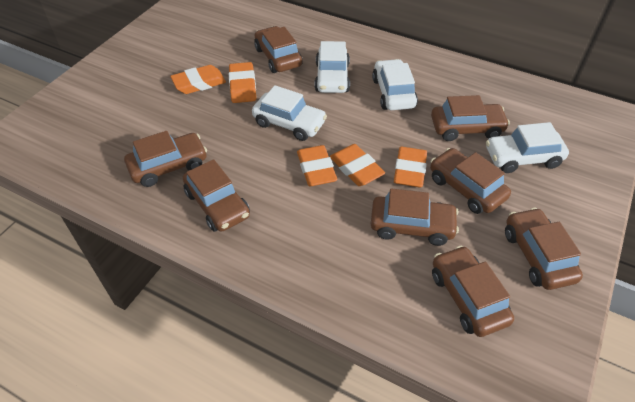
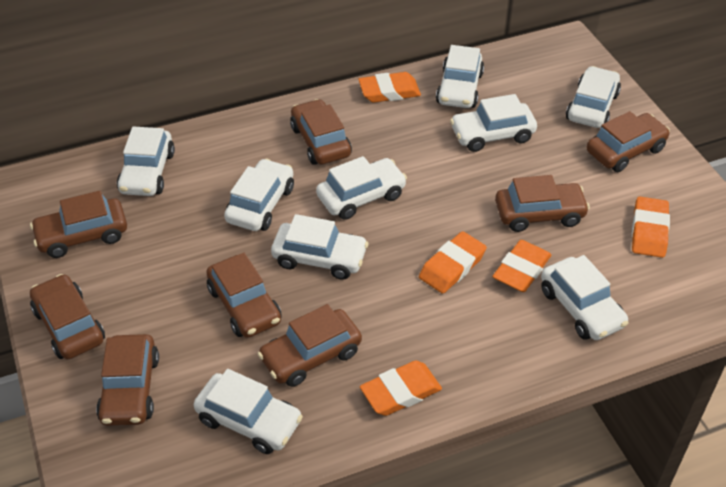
white car: [252,85,327,141] [315,41,350,93] [372,59,418,110] [486,122,569,173] = 4 -> [117,127,175,196] [193,369,303,454] [224,159,294,231] [271,214,368,280] [316,156,407,220] [436,45,484,108] [450,94,537,152] [541,255,628,340] [566,66,621,128] = 9

